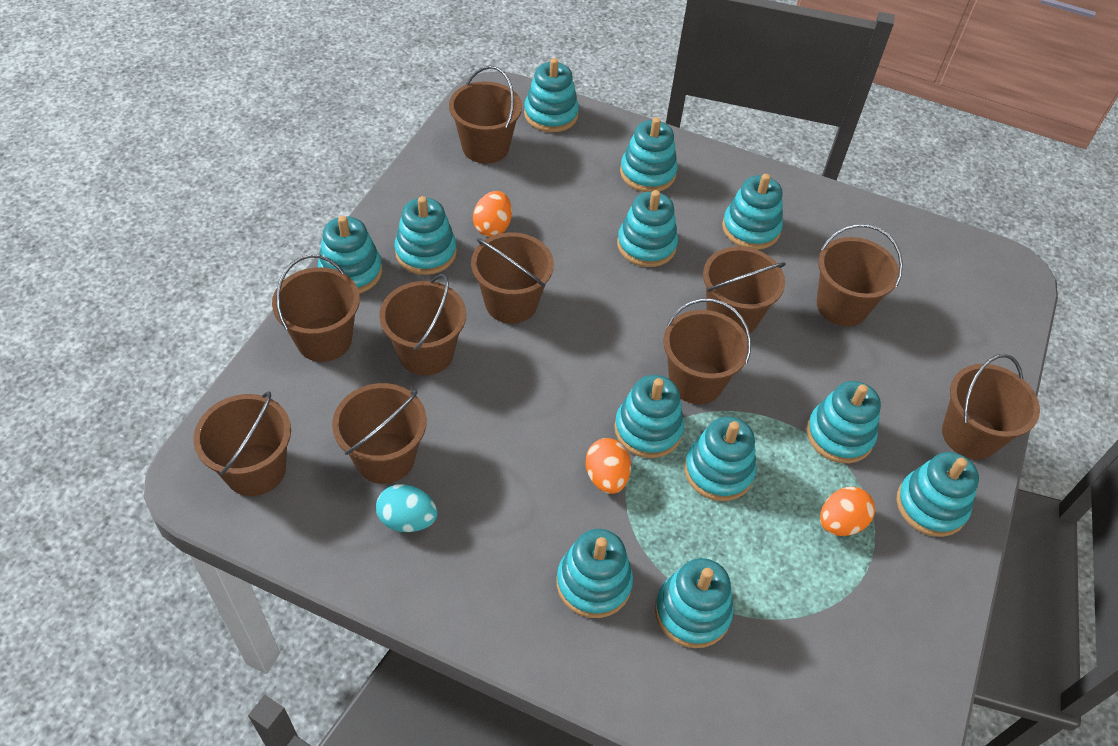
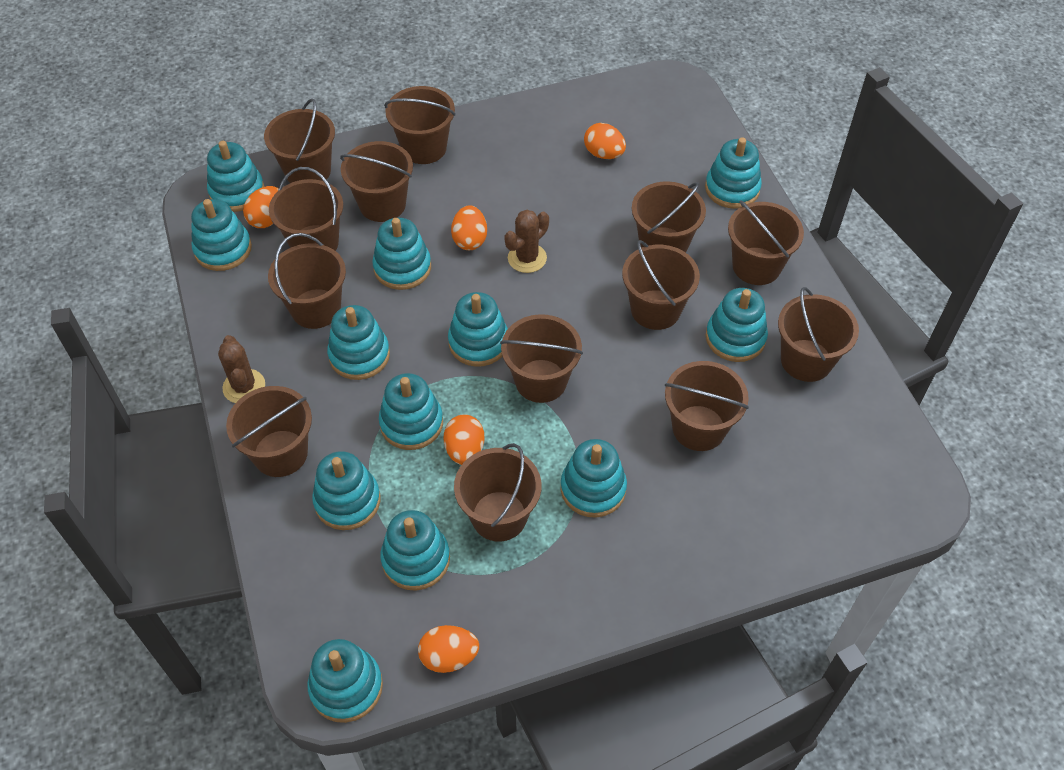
brown bucket: [193,391,291,496] [272,254,360,362] [332,383,427,484] [379,274,466,375] [449,66,522,164] [471,232,554,324] [663,299,751,404] [703,246,786,333] [817,224,903,326] [942,354,1040,460] = 10 -> [226,386,312,477] [264,98,335,183] [268,233,346,329] [269,167,343,251] [340,141,413,222] [384,86,456,164] [454,443,541,541] [500,314,583,403] [622,240,700,330] [632,181,706,253] [665,361,749,451] [728,200,804,285] [778,287,859,382] = 13
brown cactus: none = 0 -> [218,335,265,403] [504,210,549,273] = 2
orange egg: [473,191,512,237] [585,438,631,494] [820,487,875,536] = 3 -> [243,186,279,228] [418,625,479,673] [444,414,484,465] [451,205,487,250] [584,123,626,159] = 5
turquoise egg: [376,484,438,532] = 1 -> none = 0

